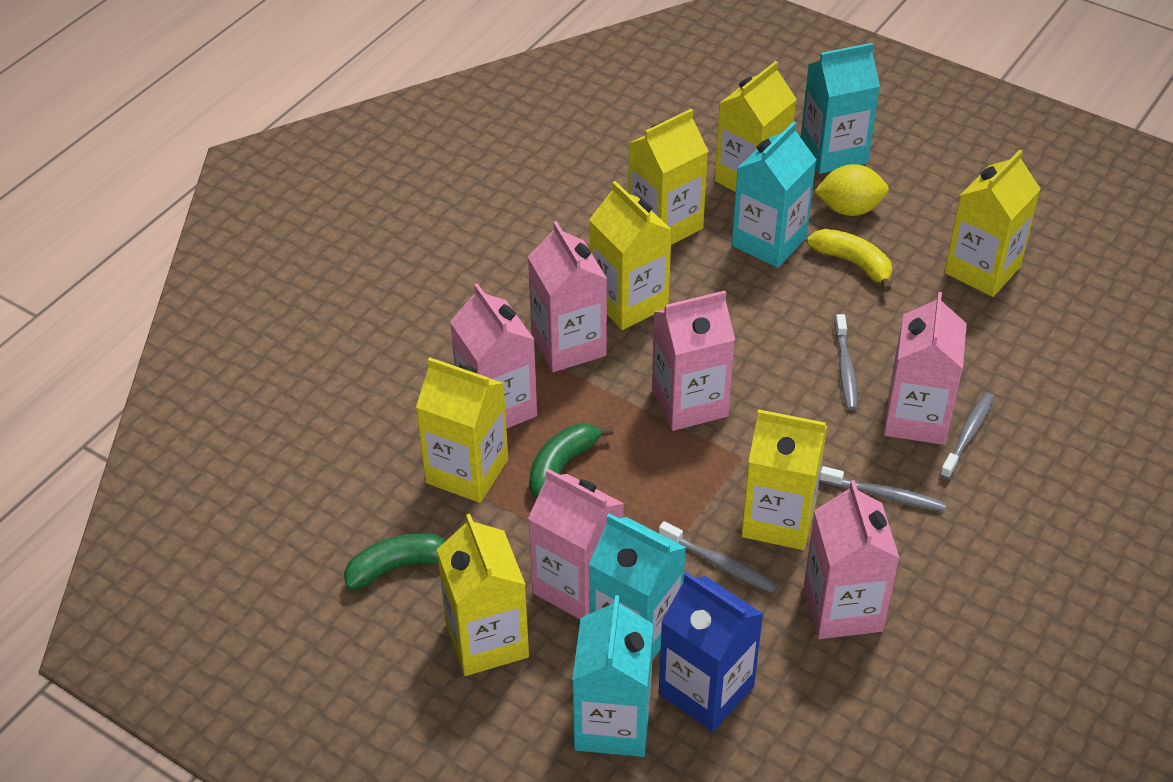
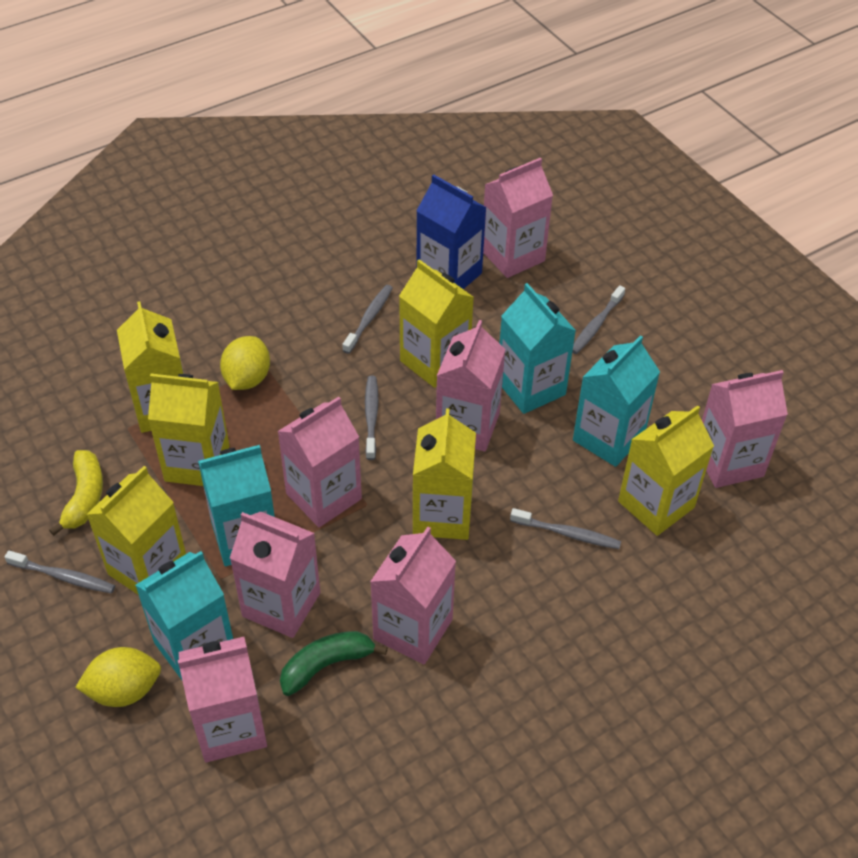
green banana: [344,533,446,590] [529,423,614,498] = 2 -> [280,631,388,696] = 1
grey toothbrush: [659,521,777,593] [820,466,946,512] [835,314,858,410] [940,392,994,479] = 4 -> [5,551,115,594] [342,285,393,354] [365,376,378,460] [510,508,621,549] [572,285,625,354] = 5
pink carton: [450,284,537,429] [528,221,607,372] [528,469,624,619] [652,291,735,431] [804,480,899,639] [884,292,967,445] = 6 -> [178,637,267,762] [230,511,320,638] [277,397,362,527] [370,526,456,664] [436,320,506,452] [483,158,553,278] [702,370,788,488] = 7
yellow carton: [416,357,508,503] [437,514,529,676] [589,181,672,330] [628,109,708,245] [715,61,797,192] [741,409,827,550] [945,150,1040,297] = 7 -> [86,466,186,595] [117,301,184,433] [148,374,229,486] [399,259,474,388] [413,408,476,540] [618,405,714,536] = 6
yellow lemon: [814,164,889,216] = 1 -> [75,647,161,707] [220,336,270,390] = 2

